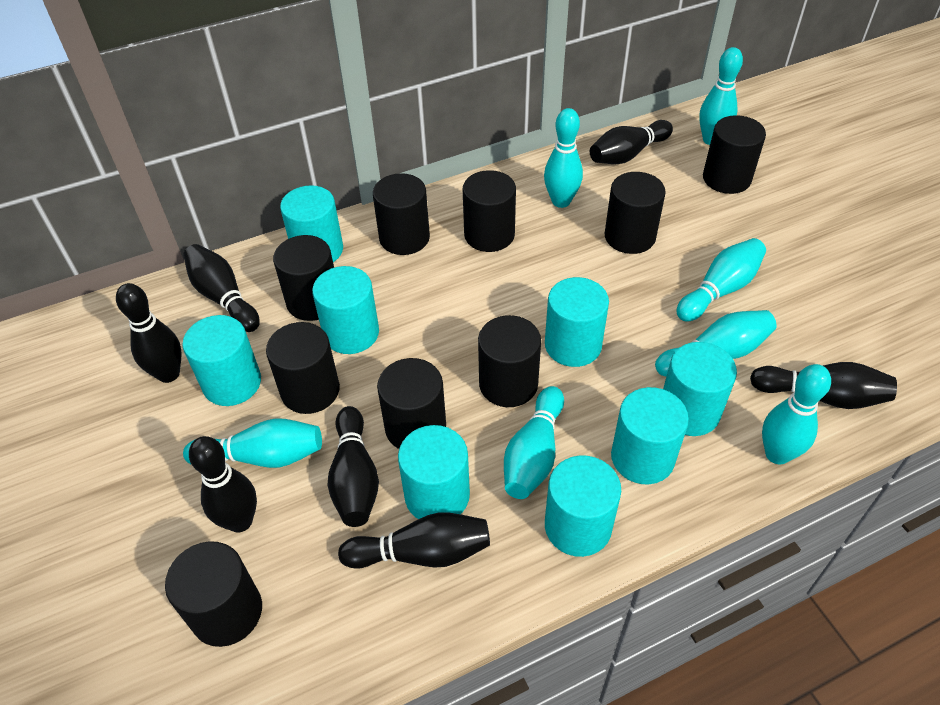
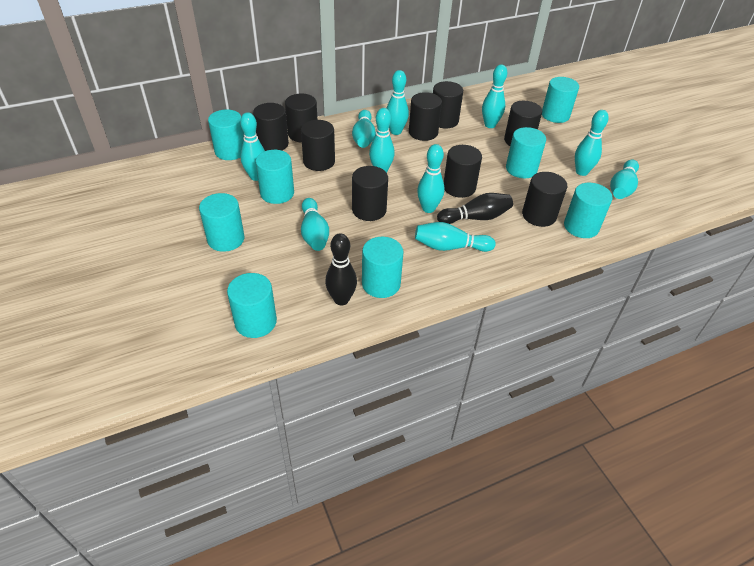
black bowling pin: [116,283,182,383] [183,244,260,332] [189,436,257,533] [328,406,379,527] [338,512,490,569] [590,120,673,164] [750,362,897,409] = 7 -> [325,233,357,306] [437,193,513,224] = 2
turquoise bowling pin: [183,418,322,468] [504,386,564,499] [544,108,583,208] [655,310,777,376] [676,238,766,322] [699,47,743,145] [762,364,831,465] = 7 -> [240,112,265,181] [301,198,329,251] [352,110,376,148] [369,108,395,173] [387,70,409,135] [415,222,496,252] [417,144,445,213] [482,65,507,128] [575,110,609,176] [610,160,639,199] = 10

